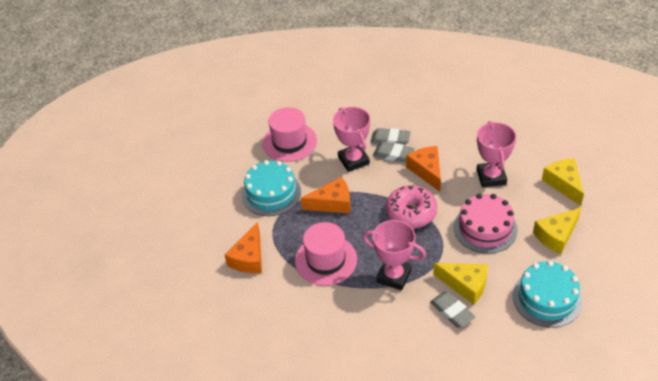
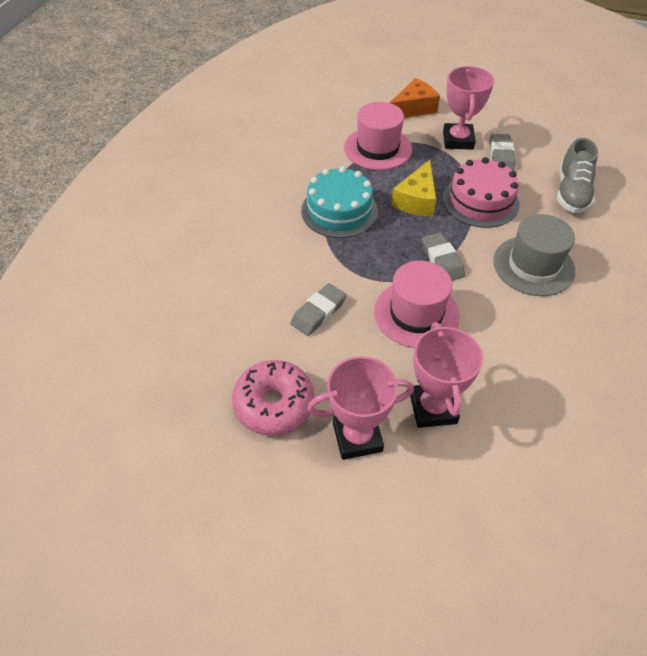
grey hat: none = 0 -> [493,214,575,296] = 1
grey shoe: none = 0 -> [557,138,598,213] = 1
orange cheese: [225,222,262,273] [301,177,350,213] [406,146,441,192] = 3 -> [390,78,440,118] = 1
turquoise cake: [242,160,301,216] [512,261,582,328] = 2 -> [301,166,378,238] = 1
yellow cheese: [433,263,488,305] [533,207,581,254] [542,158,584,206] = 3 -> [391,160,436,216] = 1

